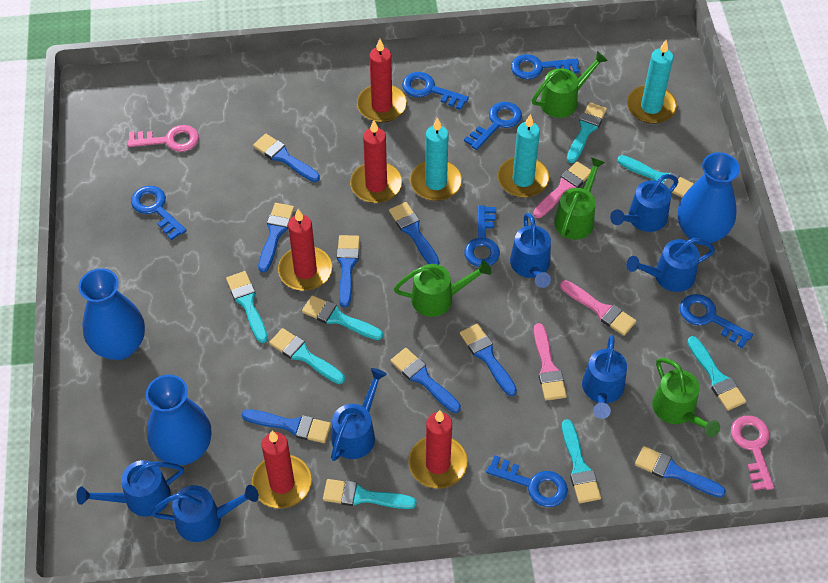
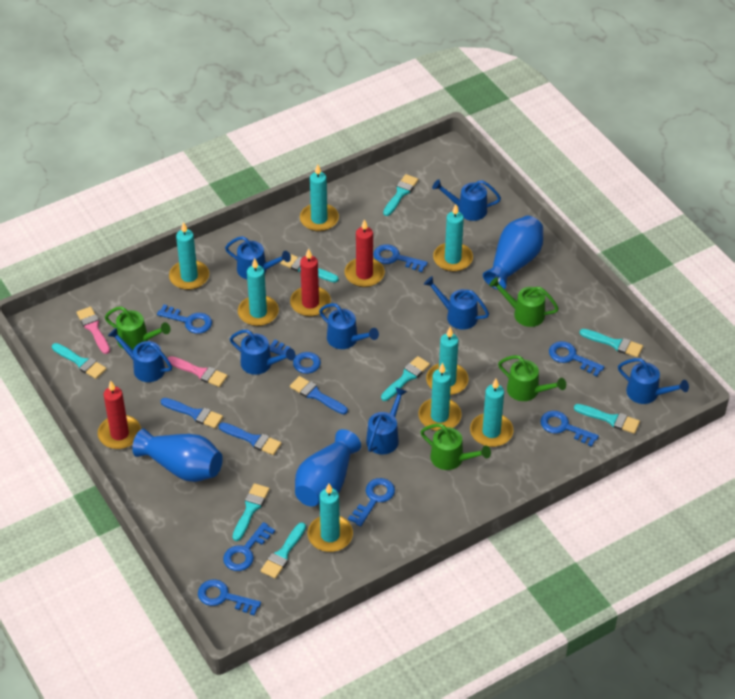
blue brush: [242,409,331,443] [253,134,320,182] [258,203,294,273] [337,235,360,307] [389,202,439,265] [390,348,461,413] [460,323,517,396] [635,446,726,498] = 8 -> [160,398,223,428] [219,422,282,455] [290,376,348,414] = 3
blue key: [131,186,187,240] [402,72,469,110] [464,102,522,150] [464,205,500,267] [486,455,568,507] [511,54,579,79] [680,294,753,348] = 7 -> [157,304,212,334] [198,579,261,616] [223,522,275,571] [269,340,321,374] [348,478,395,526] [373,244,428,272] [540,411,599,447] [549,341,605,376] = 8
blue watering can: [76,460,184,517] [151,485,259,542] [331,368,387,461] [510,213,551,288] [582,335,627,419] [610,174,678,232] [626,238,715,292] = 7 -> [108,328,172,382] [225,236,291,279] [230,329,295,375] [319,303,379,349] [366,387,407,455] [424,276,489,330] [432,179,501,221] [618,358,689,404] = 8
pink brush: [533,161,591,218] [534,323,567,401] [560,280,636,336] = 3 -> [77,307,110,354] [167,356,228,387] = 2
pink key: [127,125,199,152] [731,416,774,490] = 2 -> none = 0
red candle: [252,431,312,509] [278,209,332,291] [350,120,402,203] [357,39,407,123] [408,410,468,489] = 5 -> [98,381,141,449] [290,248,331,317] [345,219,385,287] = 3
turquoise candle: [410,117,462,201] [498,114,549,198] [627,40,677,124] = 3 -> [169,222,209,290] [238,258,279,326] [300,164,339,232] [308,483,353,552] [418,362,461,431] [426,327,469,395] [433,204,473,272] [470,379,513,447] = 8

